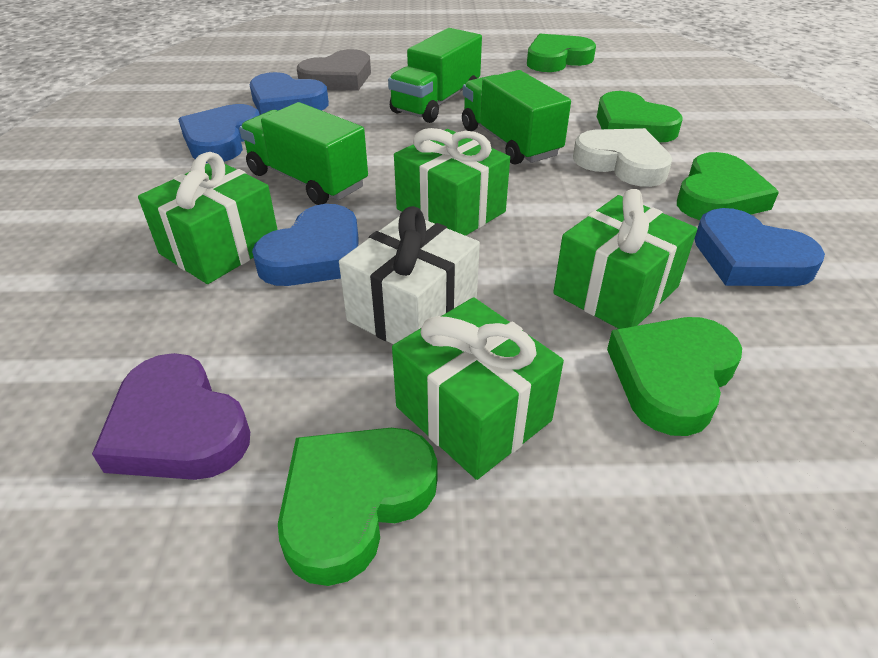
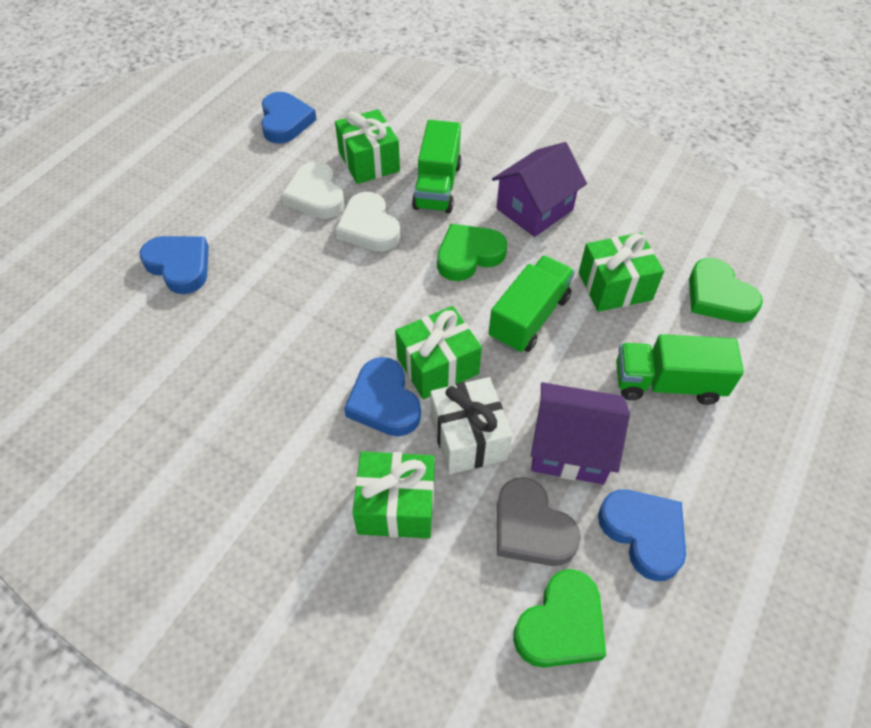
green heart: [278,428,437,586] [527,34,596,72] [597,91,683,142] [607,317,742,436] [677,152,779,220] = 5 -> [437,224,507,281] [513,569,606,668] [689,258,763,323] = 3
purple heart: [92,353,250,480] = 1 -> none = 0
purple house: none = 0 -> [492,142,587,237] [531,382,630,484] = 2
white heart: [573,128,672,187] = 1 -> [281,161,345,219] [336,192,401,252] = 2

